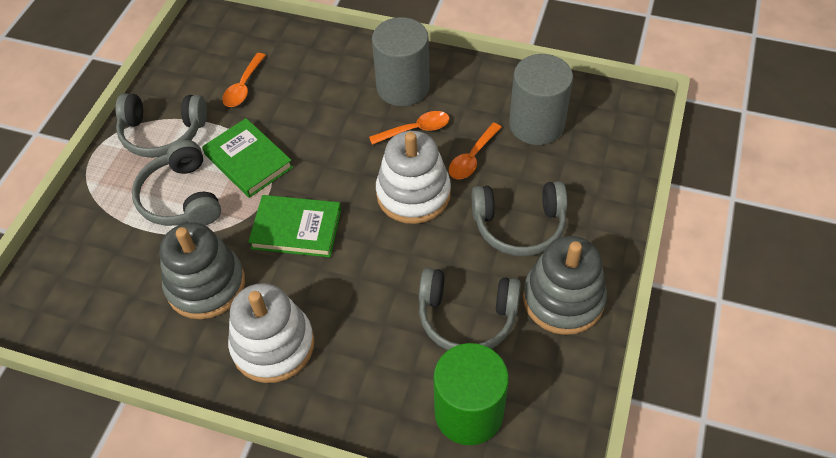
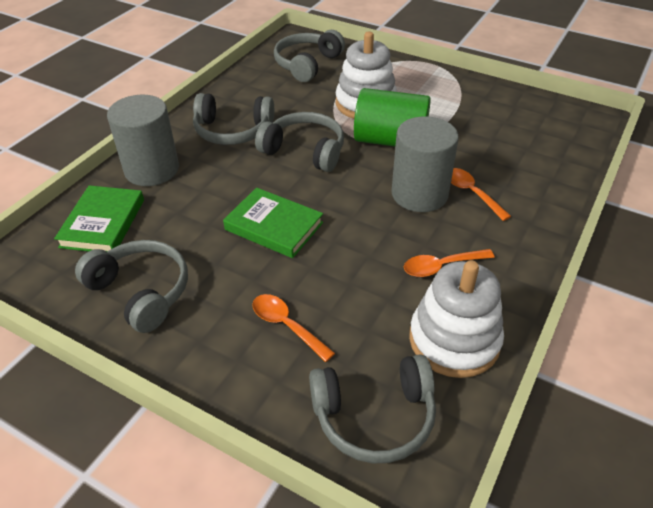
grey headphones: [116,93,207,158] [132,140,221,226] [419,268,521,350] [472,181,567,256] = 4 -> [75,240,188,333] [193,93,274,145] [255,112,344,172] [274,30,345,82] [309,354,436,463] = 5
grey stacking toy: [160,223,245,319] [523,236,607,335] = 2 -> none = 0

